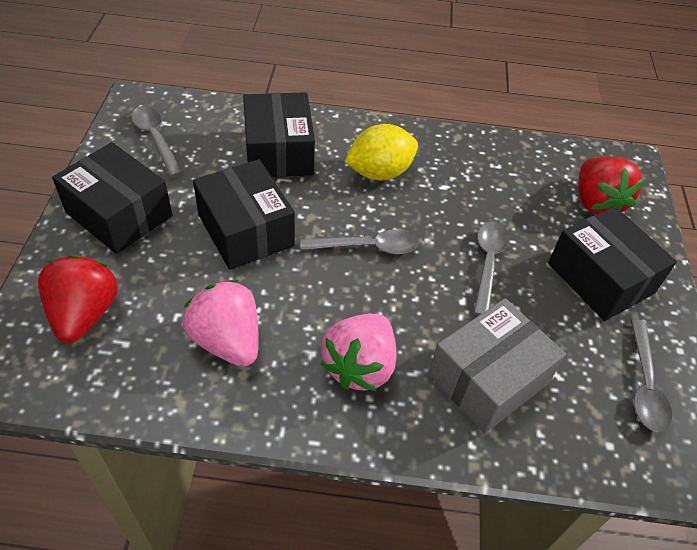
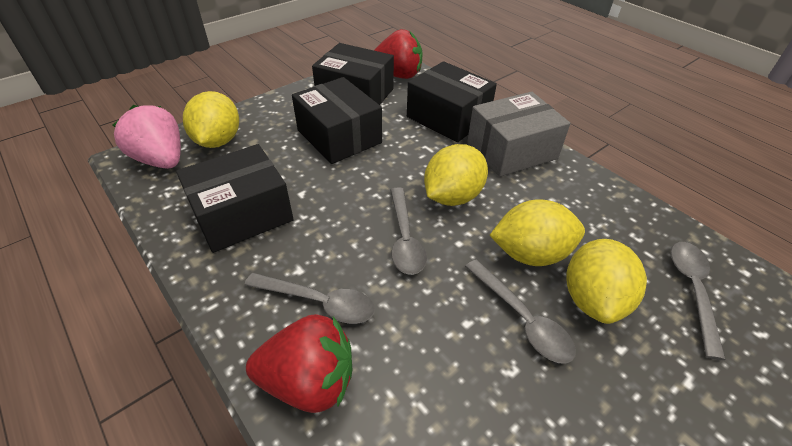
pink strawberry: [182,280,259,367] [320,314,396,391] = 2 -> [113,105,181,169] = 1
yellow lemon: [345,124,418,180] = 1 -> [183,91,239,148] [424,144,488,206] [489,199,585,266] [566,239,647,324] = 4

